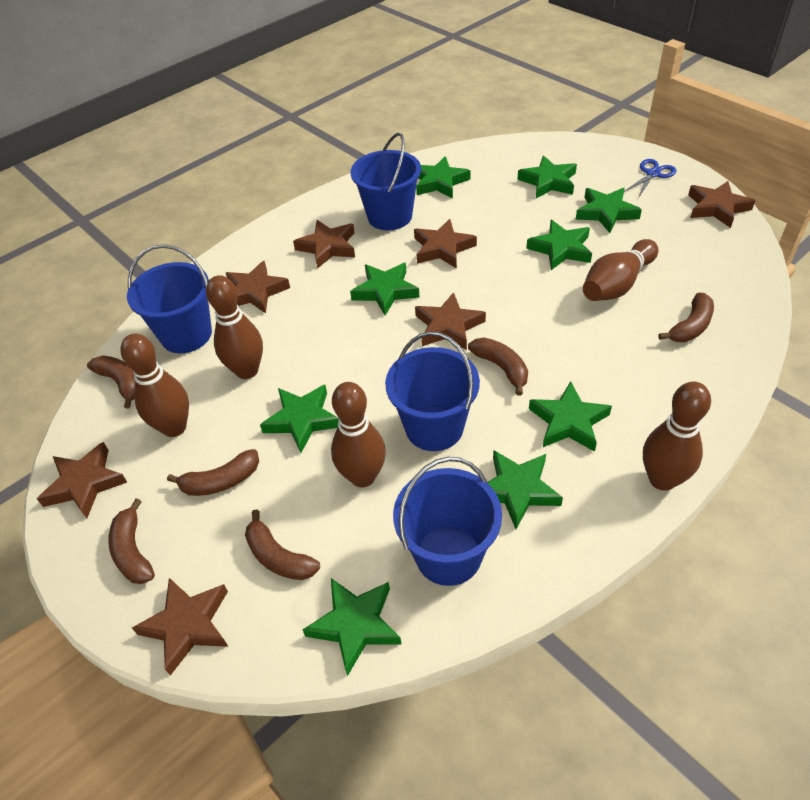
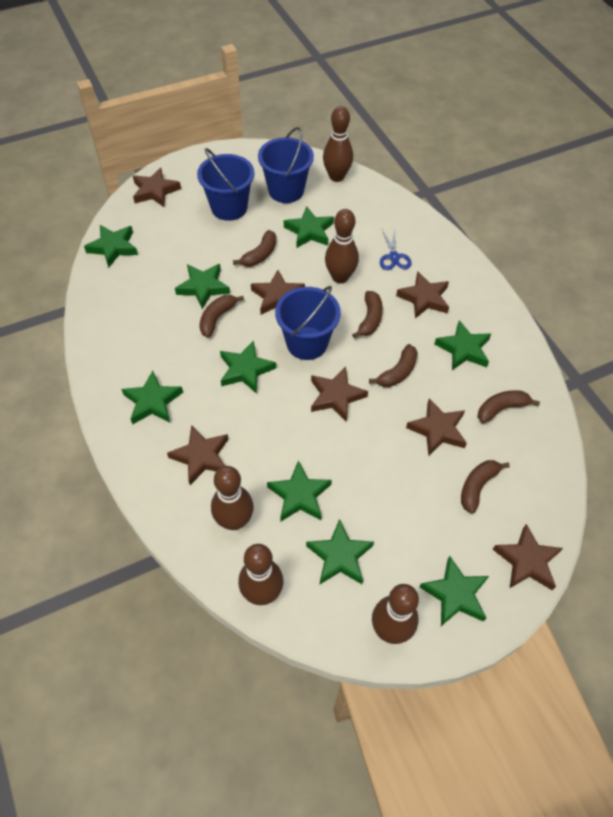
blue bucket: [127,244,212,353] [351,132,421,230] [385,331,480,451] [393,457,502,586] = 4 -> [197,148,255,221] [258,127,314,203] [275,286,341,360] = 3

